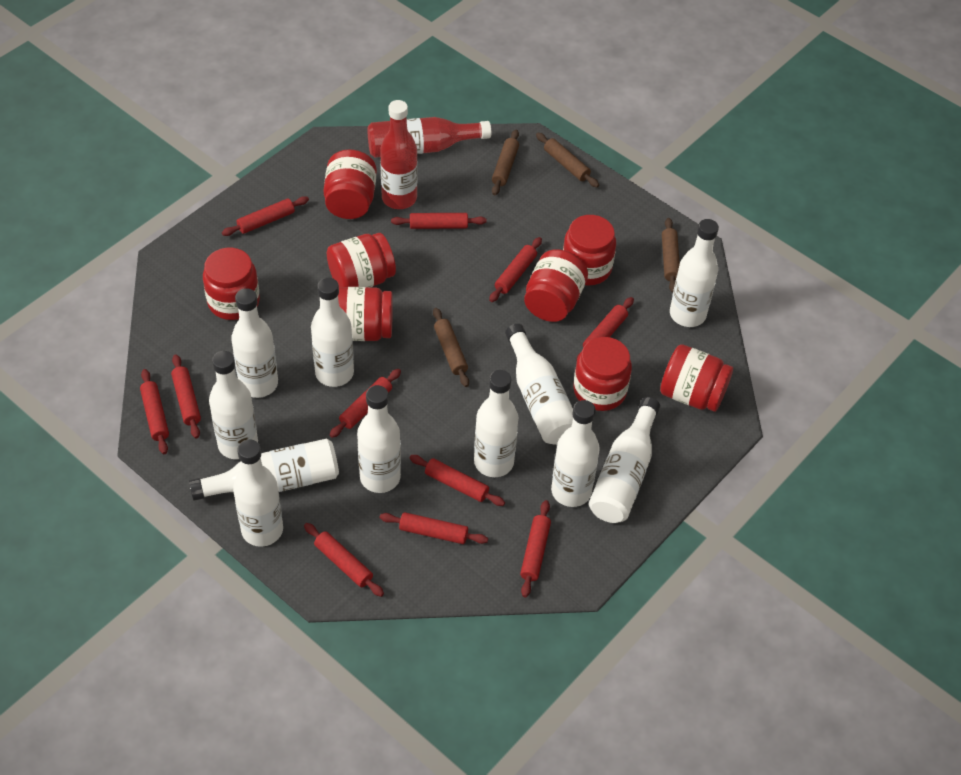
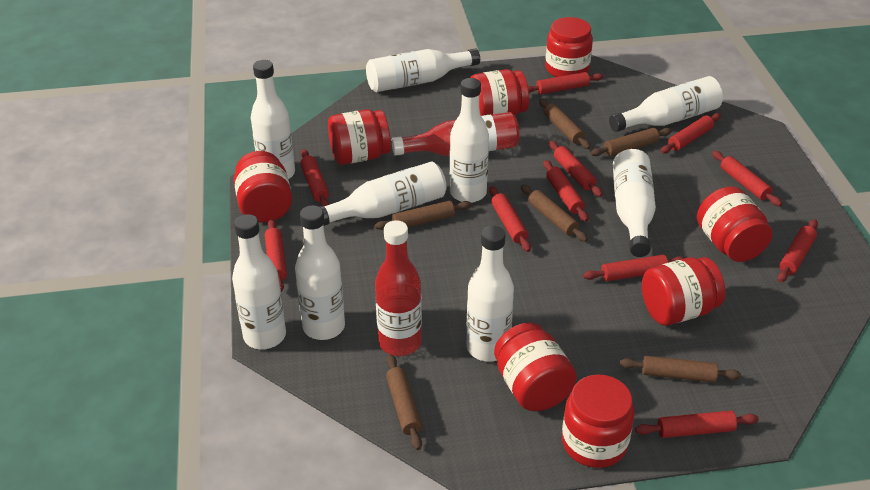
brown rolling pin: [433,308,469,387] [492,129,519,195] [536,133,599,188] [662,218,680,293] = 4 -> [375,201,471,230] [386,354,422,450] [521,185,588,242] [539,99,590,149] [590,128,672,156] [620,356,741,382] = 6
white bottle: [189,438,339,501] [209,351,258,459] [231,288,278,398] [233,439,283,547] [311,278,354,387] [357,385,401,493] [474,370,518,477] [505,324,573,445] [551,400,600,507] [589,397,660,523] [670,219,719,327] = 11 -> [232,214,286,349] [251,60,295,179] [295,205,345,340] [320,161,446,226] [366,49,480,92] [450,78,489,203] [467,226,514,362] [609,76,723,132] [613,149,656,257] = 9

